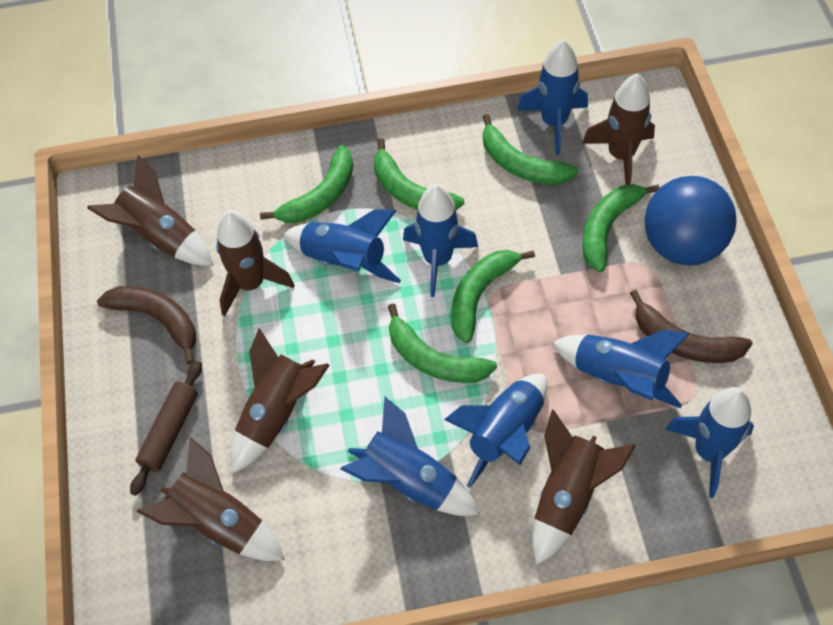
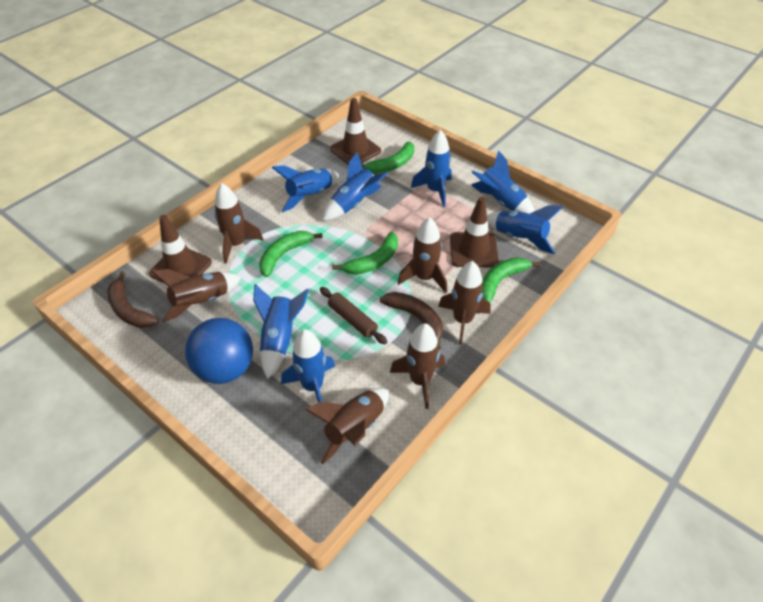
brown traffic cone: none = 0 -> [149,215,212,284] [330,98,381,165] [450,197,499,267] = 3
green banana: [260,145,353,223] [374,138,464,210] [388,303,497,383] [451,250,535,343] [483,114,579,185] [582,184,660,272] = 6 -> [259,231,323,277] [332,232,398,275] [362,141,414,173] [482,257,541,302] = 4

